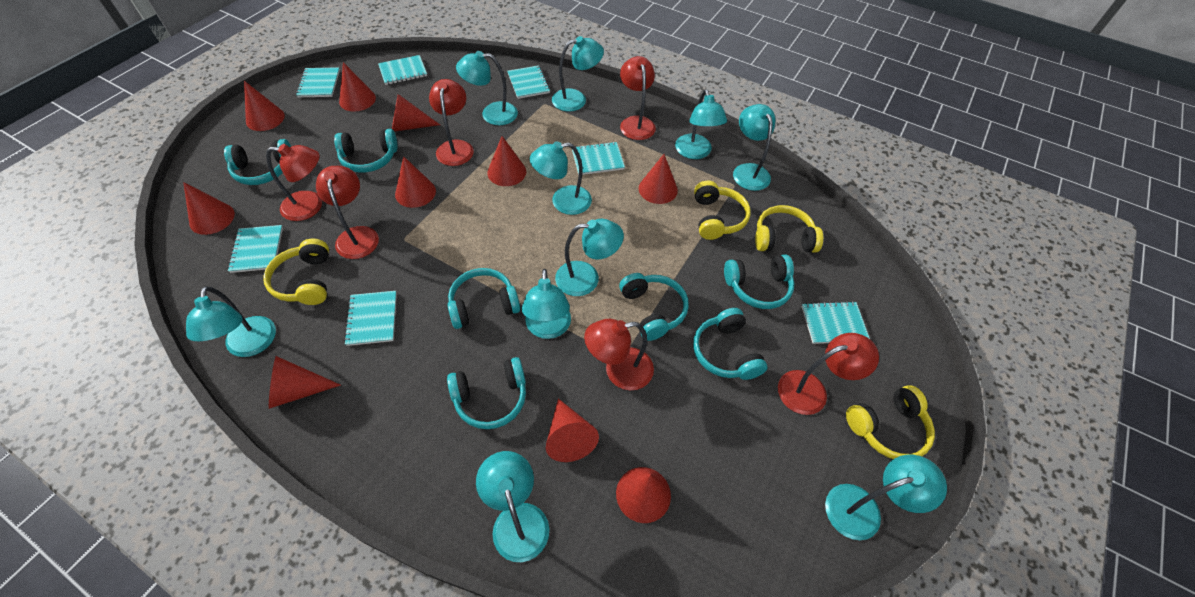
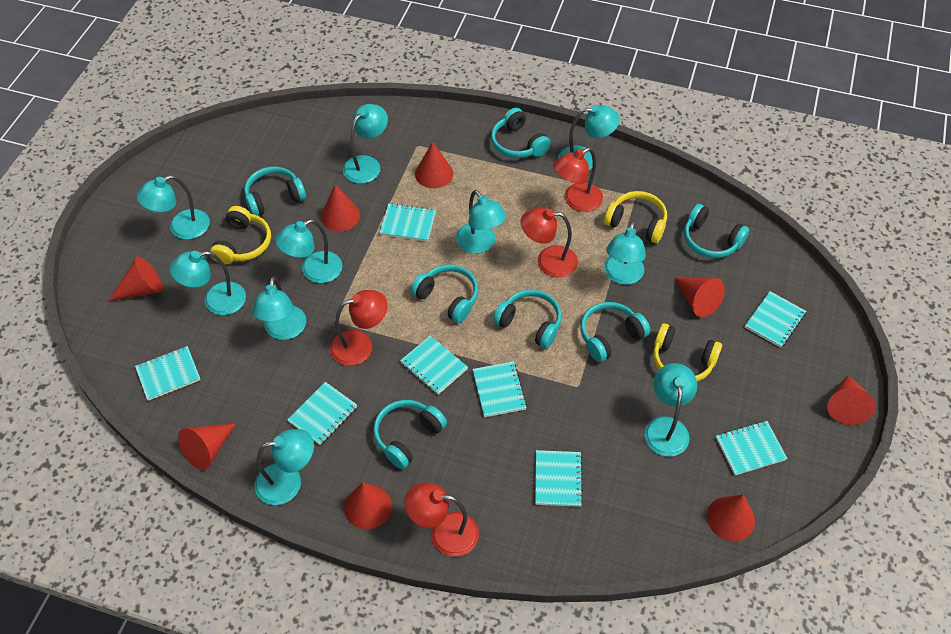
red cone: [183,182,235,235] [244,81,285,131] [269,356,341,409] [339,62,376,111] [392,94,440,132] [395,156,436,208] [487,136,526,186] [546,398,599,462] [616,467,671,523] [639,154,678,204] = 10 -> [108,257,163,301] [178,423,236,470] [321,185,360,232] [344,482,392,529] [415,142,453,188] [675,278,725,317] [707,494,755,541] [827,375,876,425] = 8
red lamp: [266,144,322,221] [316,166,379,259] [429,79,474,166] [584,319,654,390] [620,56,656,140] [778,333,879,415] = 6 -> [330,290,388,366] [405,483,479,557] [521,208,578,278] [553,148,603,212] = 4
turquoise notebook: [227,225,283,273] [296,67,340,97] [344,291,397,346] [378,55,427,85] [507,65,550,99] [572,142,625,175] [801,301,870,344] = 7 -> [135,346,200,401] [287,382,357,445] [380,203,436,242] [400,335,468,395] [472,362,527,417] [535,450,583,507] [716,421,787,476] [745,291,806,348] = 8
yellow headphones: [263,239,329,305] [694,181,751,240] [755,205,823,253] [846,385,935,459] = 4 -> [210,206,271,264] [604,191,667,243] [653,323,722,382] = 3

